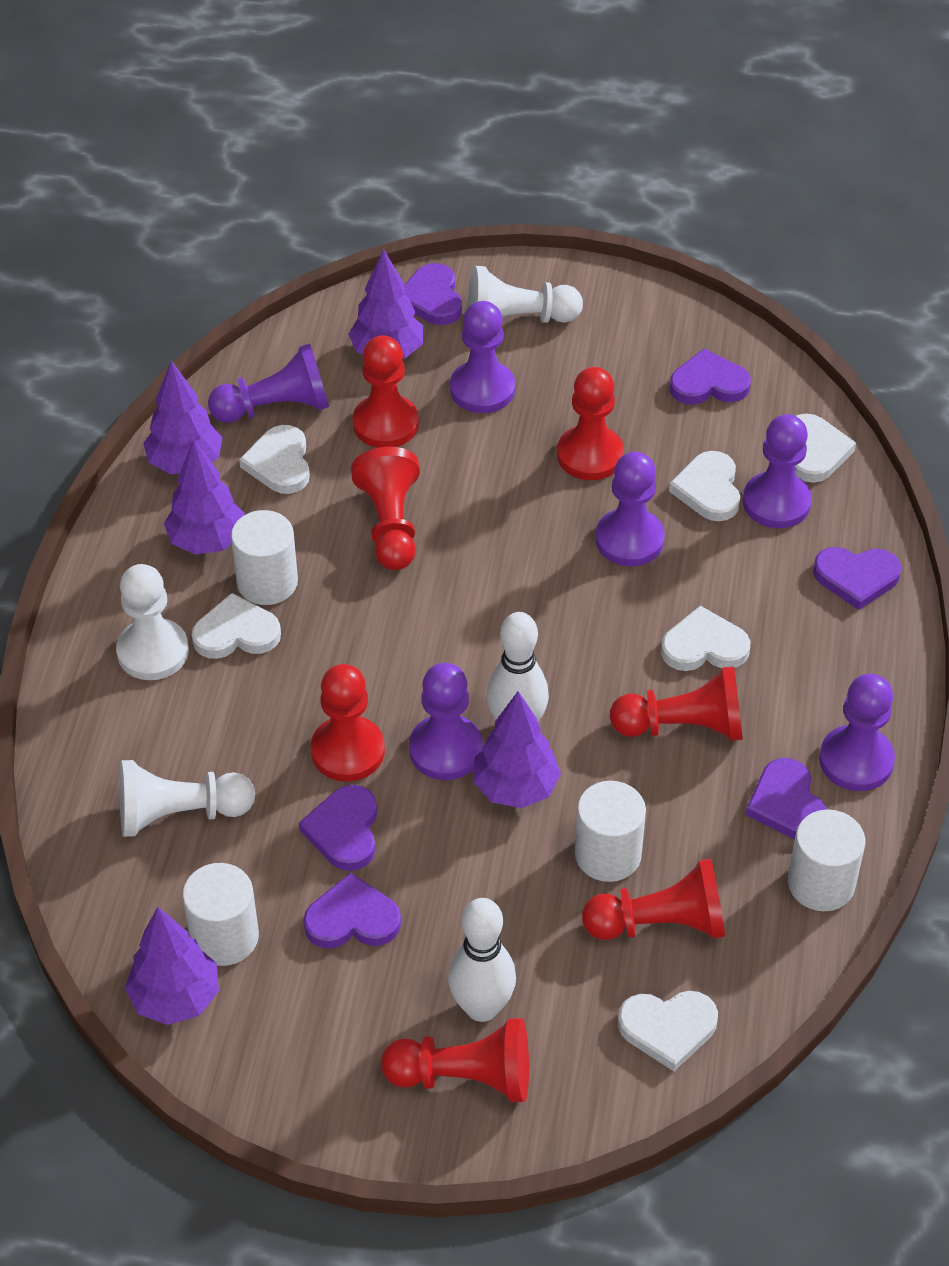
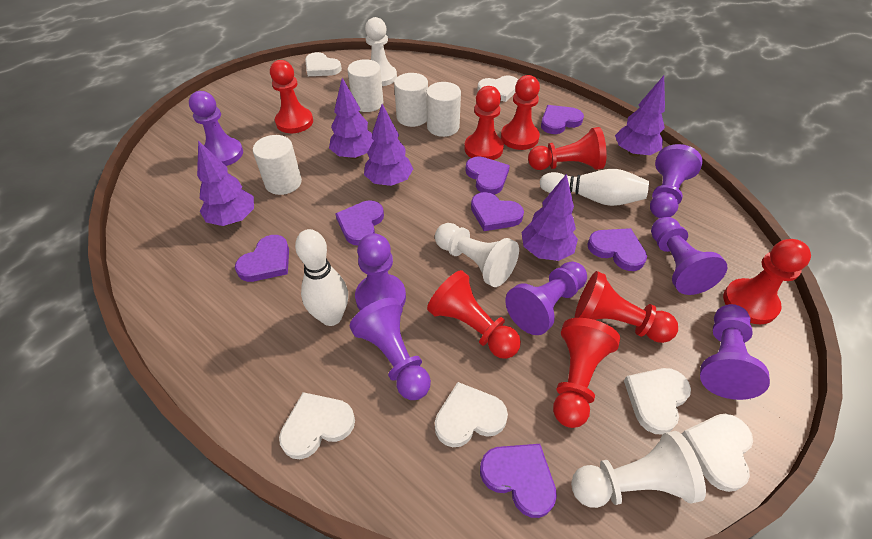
purple heart: [299,785,377,871] [303,873,401,949] [404,263,462,325] [669,348,751,405] [746,758,827,839] [813,547,902,610] = 6 -> [235,235,289,282] [335,200,384,245] [465,156,510,195] [471,192,524,231] [480,444,557,518] [541,105,584,134] [587,228,647,271] = 7
purple pawn: [208,344,329,423] [409,663,483,780] [450,301,515,413] [595,452,665,566] [743,414,812,528] [819,674,895,791] = 6 -> [189,91,243,166] [350,298,431,400] [355,233,406,310] [505,262,587,335] [650,144,703,218] [651,217,728,295] [700,304,770,400] = 7
red pawn: [311,664,385,781] [351,447,420,570] [353,335,419,448] [381,1018,529,1102] [557,367,624,480] [582,859,725,940] [610,666,743,741] = 7 -> [270,60,313,133] [427,270,521,359] [464,86,504,160] [501,75,540,150] [528,127,607,170] [553,318,620,428] [575,271,678,343] [723,239,811,324] = 8

